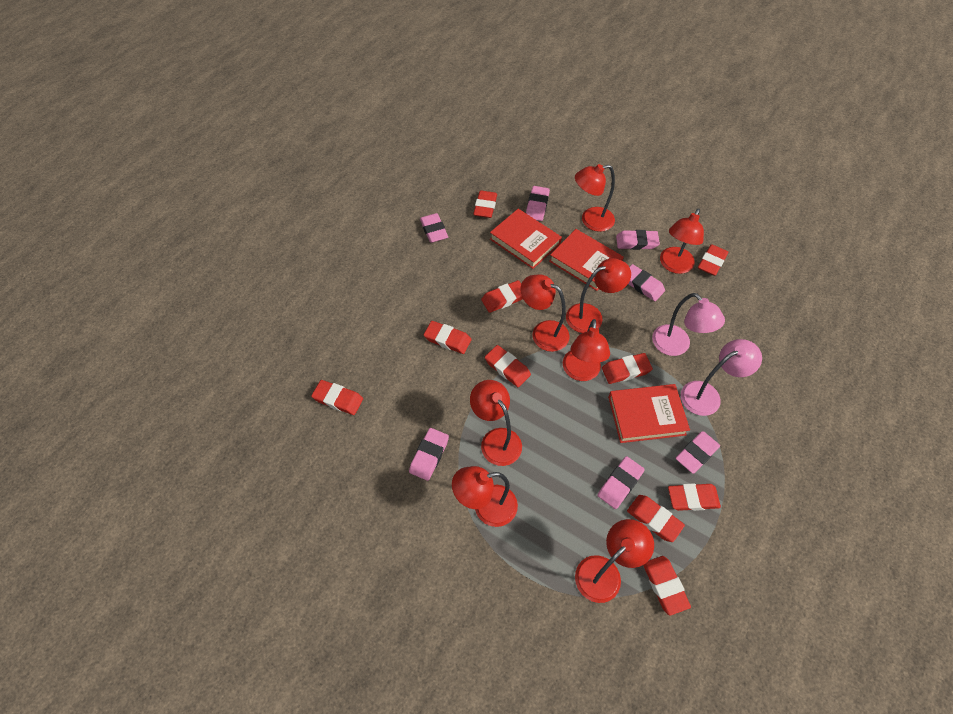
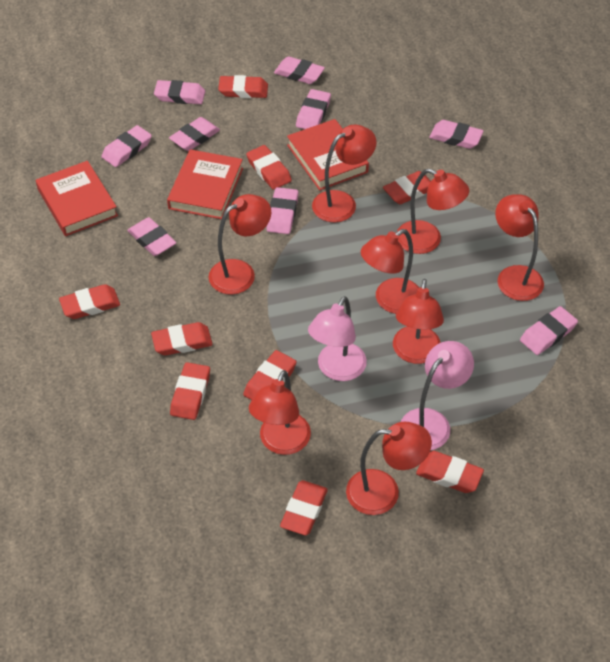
pink eraser: [409,428,449,481] [420,213,448,243] [526,186,550,221] [597,456,645,509] [616,230,660,250] [628,264,665,301] [676,431,720,474] = 7 -> [101,125,152,167] [127,217,176,256] [154,80,205,104] [169,117,220,151] [267,187,298,234] [274,56,325,84] [296,89,331,129] [429,120,484,149] [520,306,578,355] = 9
red eraser: [311,380,363,415] [424,321,471,354] [473,190,497,218] [481,280,523,313] [485,345,531,387] [602,353,653,384] [627,495,685,542] [643,556,691,615] [668,483,721,511] [698,244,728,276] = 10 -> [59,284,120,319] [151,322,213,356] [170,362,210,420] [218,75,268,98] [243,350,296,400] [246,145,292,190] [280,480,328,536] [383,171,431,204] [416,451,484,493] = 9

